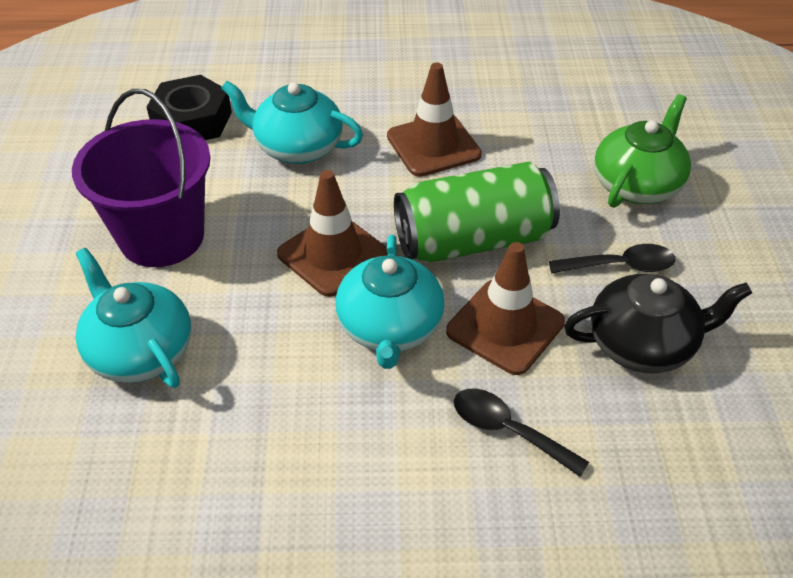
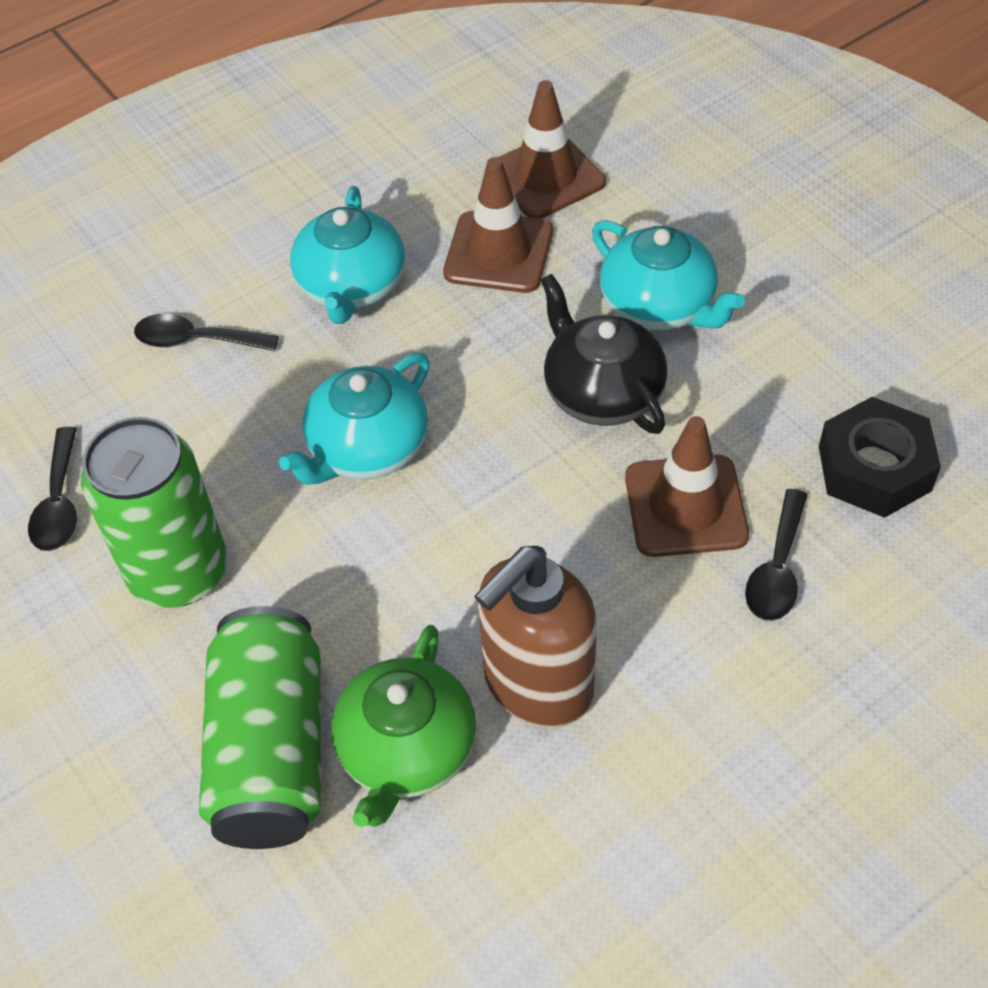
black spoon: [454,389,589,477] [549,244,675,273] = 2 -> [28,427,77,551] [134,313,279,351] [745,489,808,621] = 3
brown soap dispenser: none = 0 -> [475,546,597,728] = 1
green can: [394,162,560,263] = 1 -> [81,417,227,608] [199,606,321,849] = 2
purple bucket: [72,89,210,267] = 1 -> none = 0

